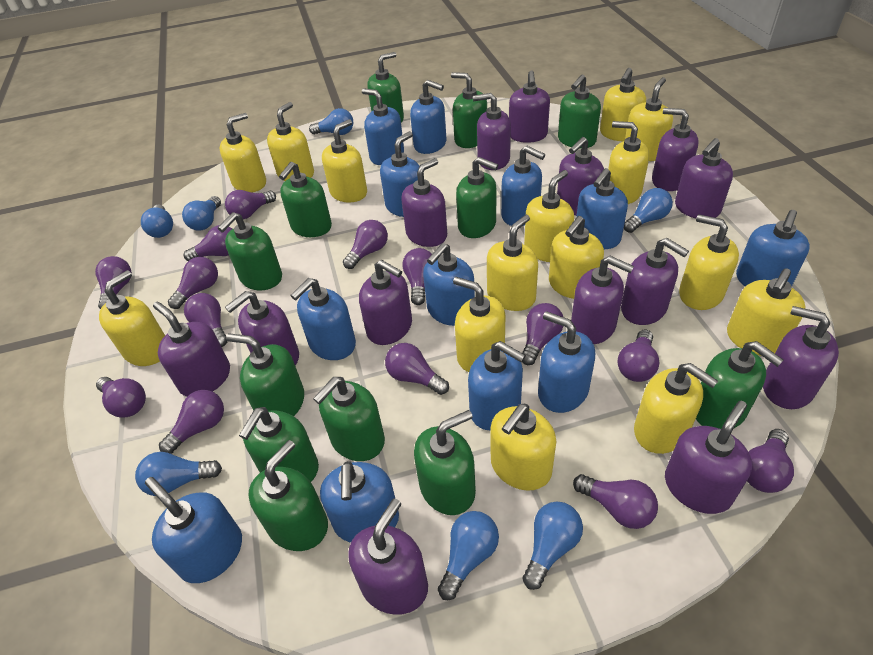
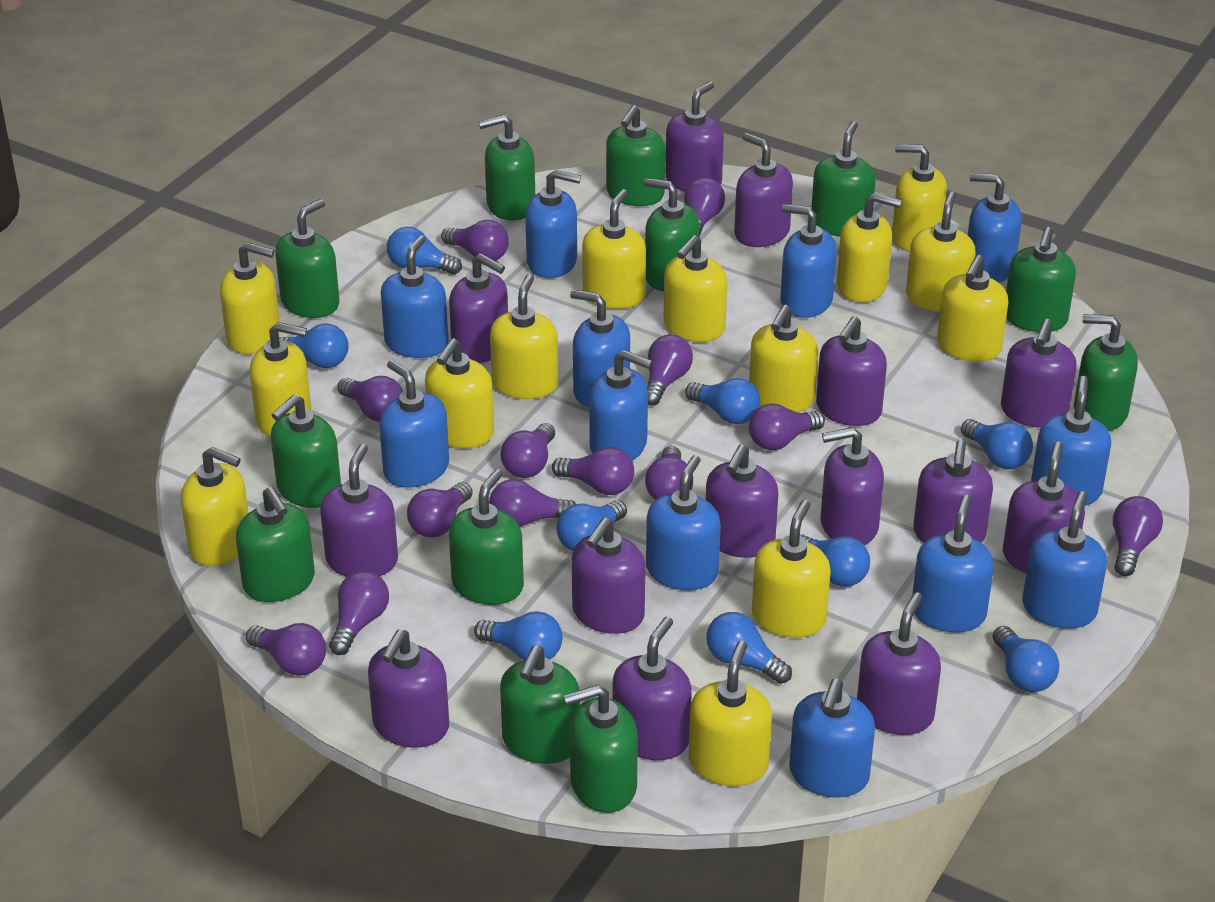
blue light bulb: [135,452,222,496] [141,205,173,238] [182,196,221,231] [309,108,353,135] [438,511,499,600] [522,502,583,590] [624,188,673,233] = 7 -> [279,323,349,368] [387,227,462,274] [474,611,563,660] [557,500,627,551] [685,378,760,424] [706,612,792,684] [800,535,870,587] [961,419,1033,469] [993,626,1059,692] = 9
purple light bulb: [95,256,132,309] [96,377,146,417] [159,390,224,454] [168,257,218,309] [183,225,232,261] [184,293,228,347] [225,190,276,219] [343,220,388,269] [385,343,449,395] [402,248,432,305] [522,303,563,365] [573,474,658,529] [617,329,660,382] [747,429,794,493] = 14 -> [246,623,326,676] [329,571,389,655] [337,376,403,422] [407,482,473,538] [441,220,509,261] [489,479,576,527] [501,423,555,478] [552,447,634,495] [645,446,693,500] [647,335,693,406] [684,177,725,238] [749,404,825,450] [1113,496,1163,576] = 13
yellow soap dispenser: [99,270,165,366] [219,113,266,192] [267,102,314,181] [322,119,367,203] [453,277,506,372] [487,215,538,311] [490,404,556,491] [524,170,574,262] [549,216,604,299] [600,68,646,141] [608,121,649,204] [625,77,673,161] [634,363,718,454] [679,214,739,310] [727,268,806,356] = 15 -> [181,447,248,566] [220,242,280,354] [250,322,311,437] [425,338,494,448] [490,274,558,399] [582,189,646,309] [663,235,727,342] [689,640,772,786] [749,305,818,412] [752,500,831,638] [837,193,901,302] [892,144,947,252] [906,192,976,312] [937,255,1008,362] = 14

